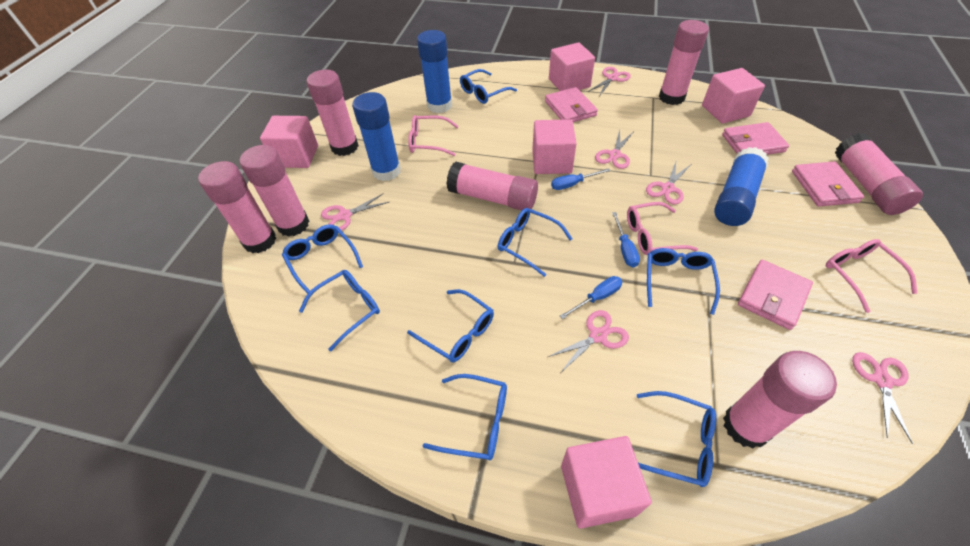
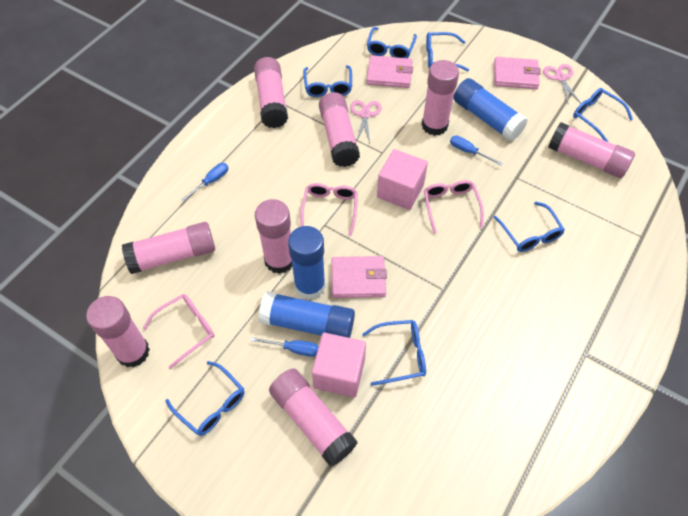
blue glasses: [282,224,363,294] [299,270,380,351] [407,289,494,362] [423,374,507,460] [460,69,517,104] [498,208,572,277] [637,391,716,487] [647,248,720,315] = 8 -> [165,361,244,436] [303,65,352,97] [362,320,426,386] [367,27,417,58] [426,32,469,72] [493,202,565,252] [573,88,633,142] = 7
pink cube: [260,116,318,168] [532,119,577,174] [549,42,595,91] [561,436,652,529] [702,68,765,124] = 5 -> [312,333,366,398] [377,149,428,210] = 2
pink glue stick: [198,161,277,253] [240,145,309,237] [307,70,359,156] [446,162,538,211] [659,20,709,105] [723,351,837,449] [835,133,923,215] = 7 -> [86,296,150,368] [122,222,215,274] [254,57,288,128] [255,199,292,274] [269,368,357,467] [319,92,360,167] [421,60,459,136] [548,122,635,178] = 8
pink scissors: [321,193,389,231] [548,310,629,372] [588,67,631,96] [595,130,633,169] [646,162,690,205] [852,352,913,444] = 6 -> [350,100,381,143] [543,64,581,105] = 2
pink wallet: [545,87,598,122] [722,122,789,155] [738,260,813,330] [792,161,864,207] = 4 -> [331,256,387,298] [367,55,413,88] [494,57,541,89] = 3

